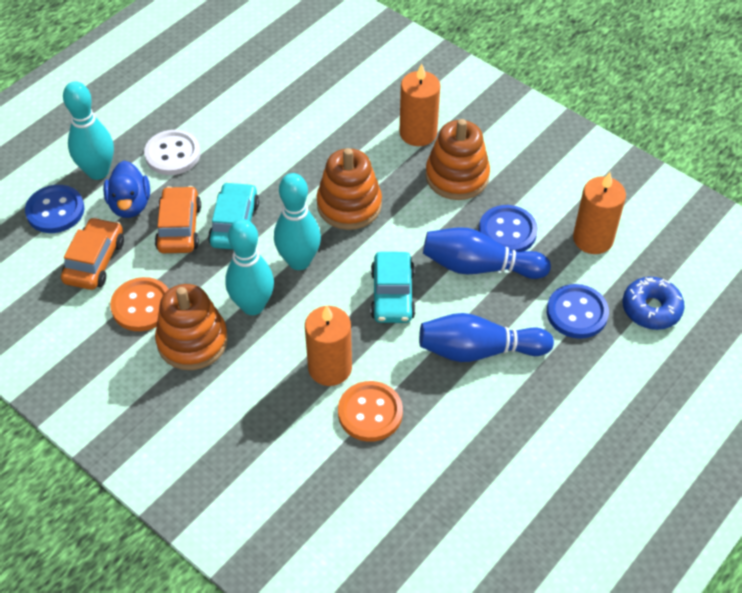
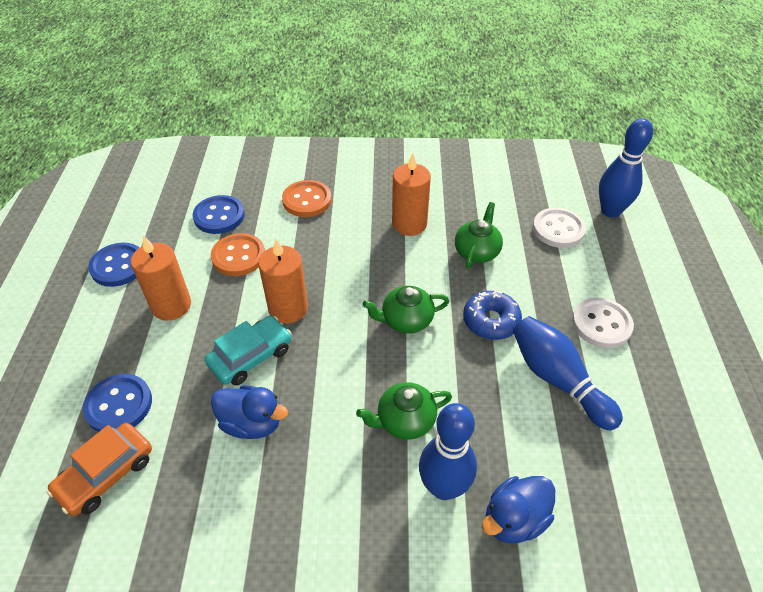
blue bowling pin: [419,313,554,362] [423,227,551,279] = 2 -> [419,403,477,500] [513,316,623,430] [599,118,653,218] = 3
blue duck: [103,161,150,218] = 1 -> [211,385,288,439] [482,476,555,543] = 2
green teapot: none = 0 -> [356,382,452,440] [362,286,449,333] [455,202,503,268] = 3
orange car: [61,217,124,290] [155,186,201,253] = 2 -> [47,423,152,516] = 1
orange stacking toy: [155,284,228,370] [317,148,382,230] [425,119,490,200] = 3 -> none = 0
turquoise bowling pin: [63,81,114,180] [225,219,274,315] [274,173,321,270] = 3 -> none = 0
turquoise car: [208,182,259,249] [371,252,415,323] = 2 -> [205,316,292,386] = 1
white button: [144,130,200,175] = 1 -> [533,208,586,248] [572,297,634,348] = 2

